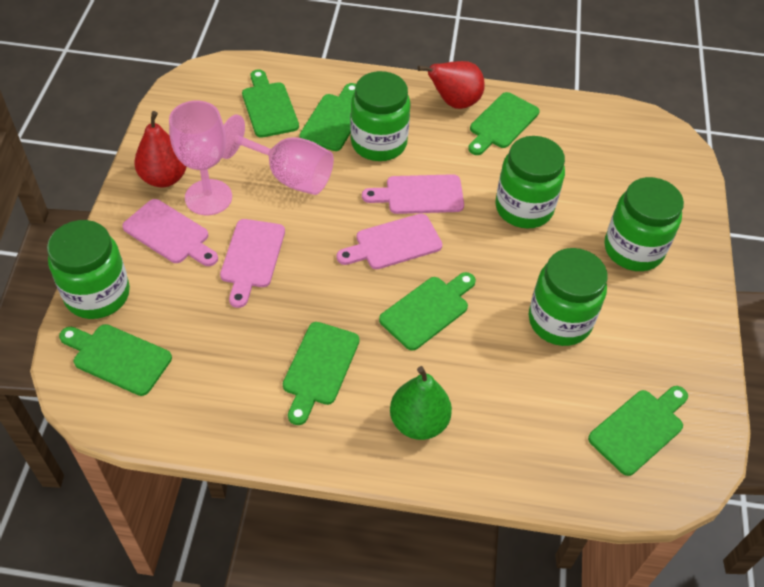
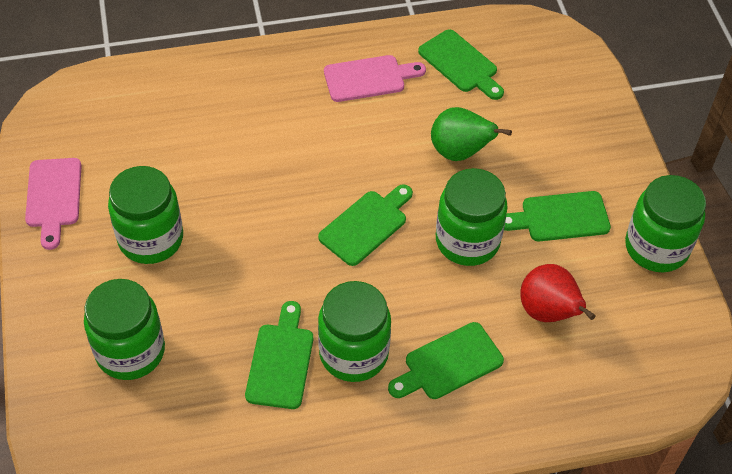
green cutting board: [59,324,172,396] [242,69,299,138] [283,322,359,425] [299,83,356,151] [379,272,476,351] [468,92,540,155] [588,386,688,476] = 7 -> [245,301,313,409] [318,184,413,266] [388,322,504,399] [418,29,504,100] [504,191,611,241] = 5
pink cutting board: [122,199,218,266] [220,219,285,308] [337,214,442,269] [362,174,464,214] = 4 -> [25,158,81,250] [324,55,426,102] = 2
pink goblet: [169,101,232,215] [222,115,334,195] = 2 -> none = 0
red pear: [134,111,187,187] [417,61,485,109] = 2 -> [521,264,595,322] = 1

